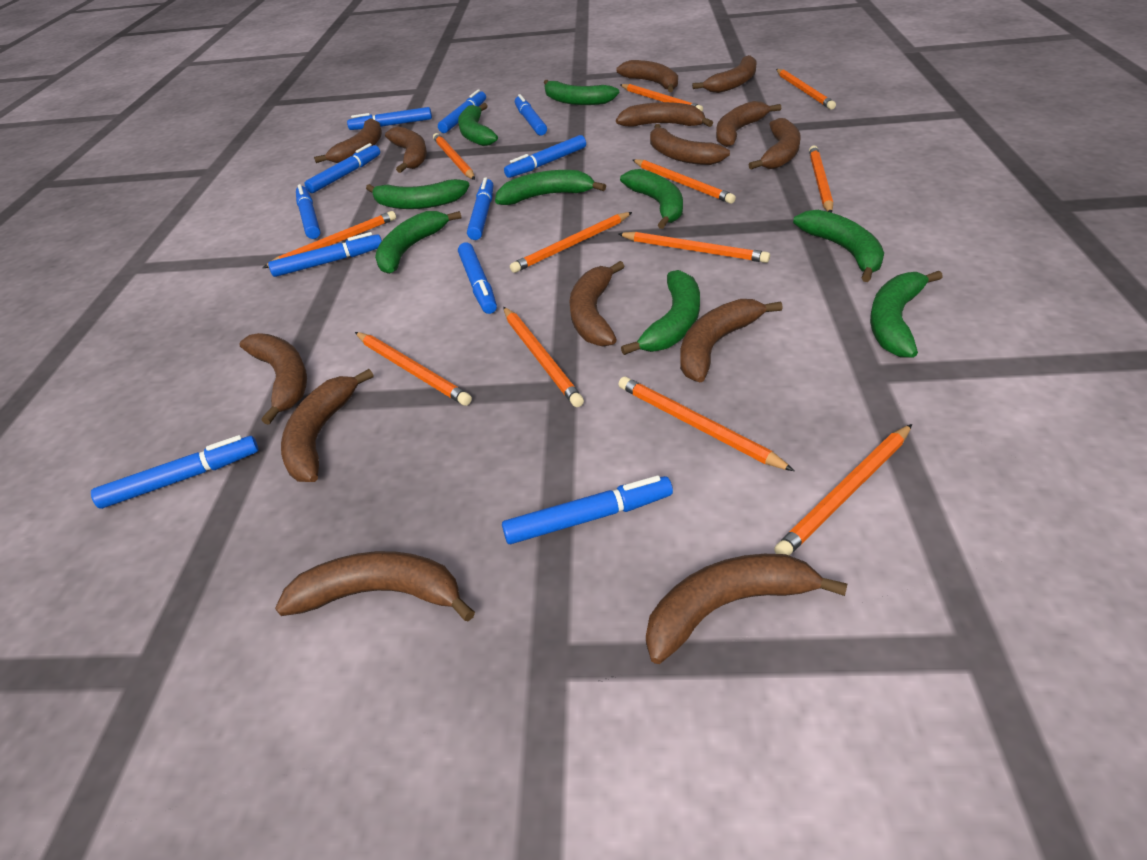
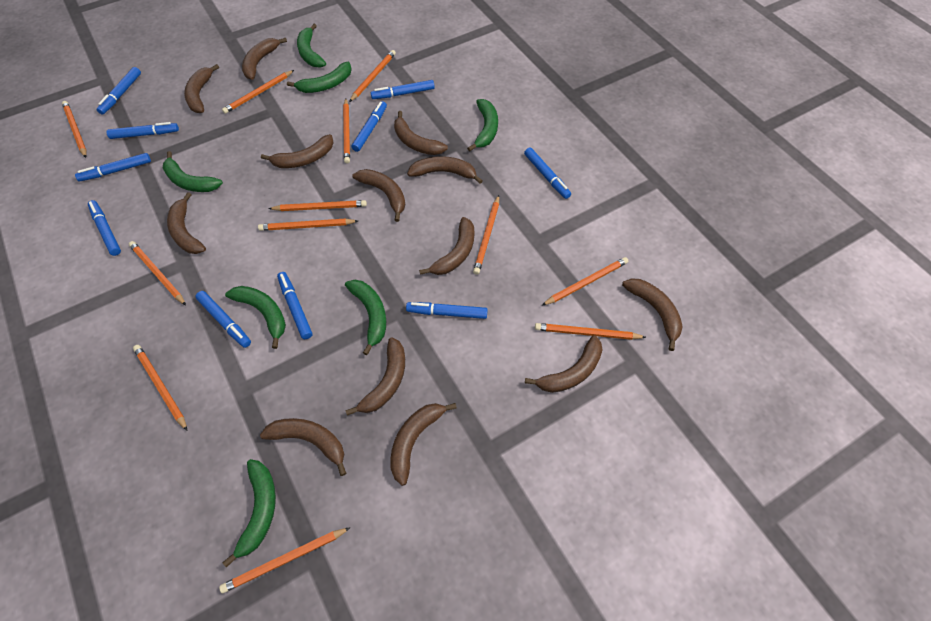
blue marker: [91,435,258,509] [268,232,382,277] [296,184,320,239] [305,143,380,193] [347,107,432,130] [438,90,486,133] [458,242,497,314] [467,178,493,240] [502,475,673,544] [504,135,586,178] [515,94,547,135] = 11 -> [75,153,151,181] [88,200,121,256] [97,67,141,114] [107,122,179,139] [195,291,251,348] [277,272,312,339] [352,101,387,152] [371,80,435,99] [406,302,488,319] [524,147,571,199] = 10
brown banana: [239,333,307,425] [275,551,475,621] [281,369,373,482] [314,118,382,163] [385,126,427,173] [569,261,624,347] [616,60,678,92] [616,102,713,127] [646,554,847,664] [650,124,730,165] [680,299,783,382] [692,55,756,93] [716,101,781,147] [749,118,800,170] = 14 -> [167,192,206,254] [184,64,219,113] [242,38,287,80] [260,418,346,476] [261,134,334,168] [345,337,405,416] [352,169,405,222] [390,403,457,486] [394,111,448,155] [407,156,482,184] [419,217,474,275] [525,335,602,393] [622,278,683,351] = 13
green banana: [366,179,469,209] [375,211,461,274] [458,103,498,146] [495,170,606,205] [544,80,619,105] [620,169,683,229] [621,270,700,355] [793,210,884,282] [870,271,943,358] = 9 -> [163,151,223,192] [223,459,276,568] [225,286,286,349] [287,62,352,93] [297,24,326,68] [345,280,386,355] [467,99,498,152] = 7

